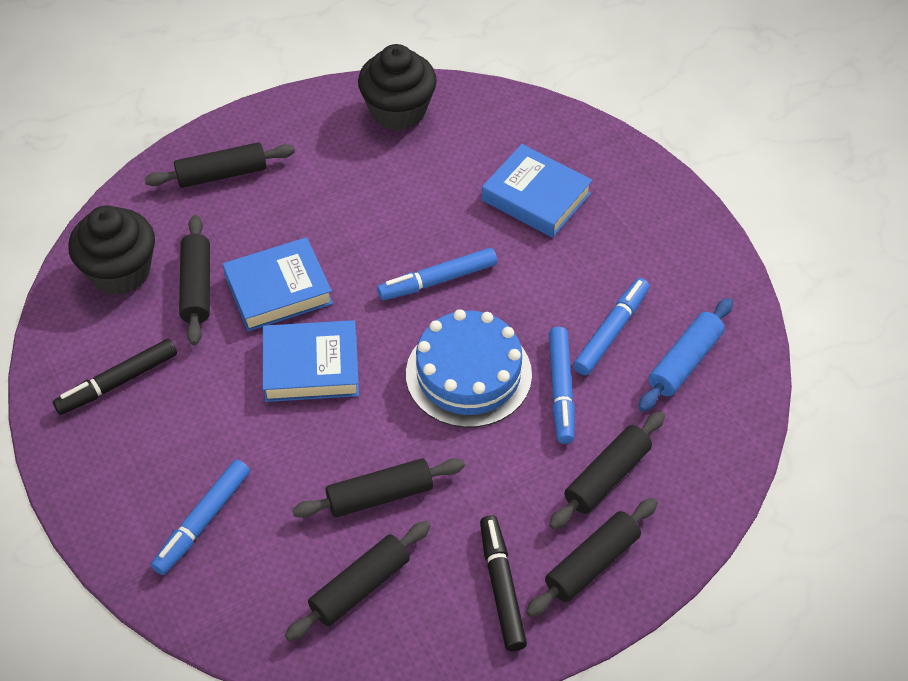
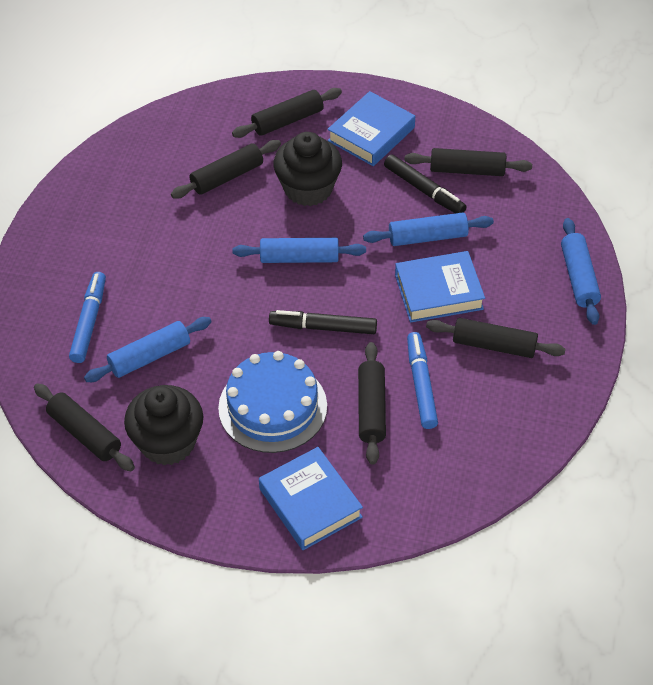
blue marker: [151,460,250,575] [377,248,497,300] [549,327,575,444] [573,278,650,375] = 4 -> [69,272,106,363] [407,332,438,429] = 2
blue rolling pin: [639,298,733,412] = 1 -> [84,317,212,382] [232,238,366,263] [363,212,494,246] [561,218,601,325] = 4

